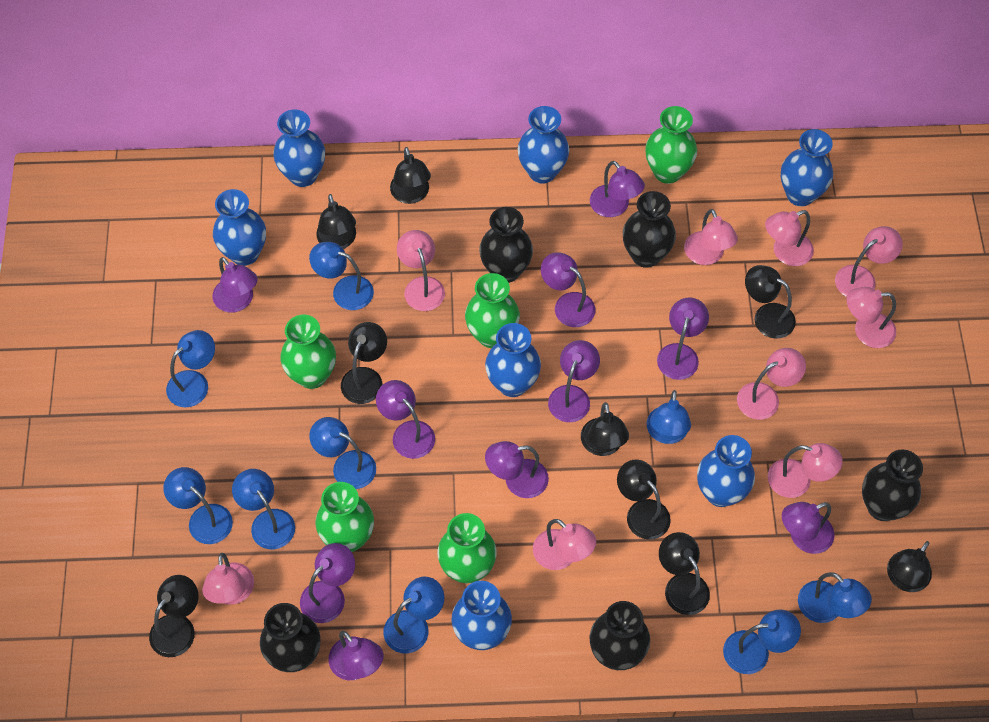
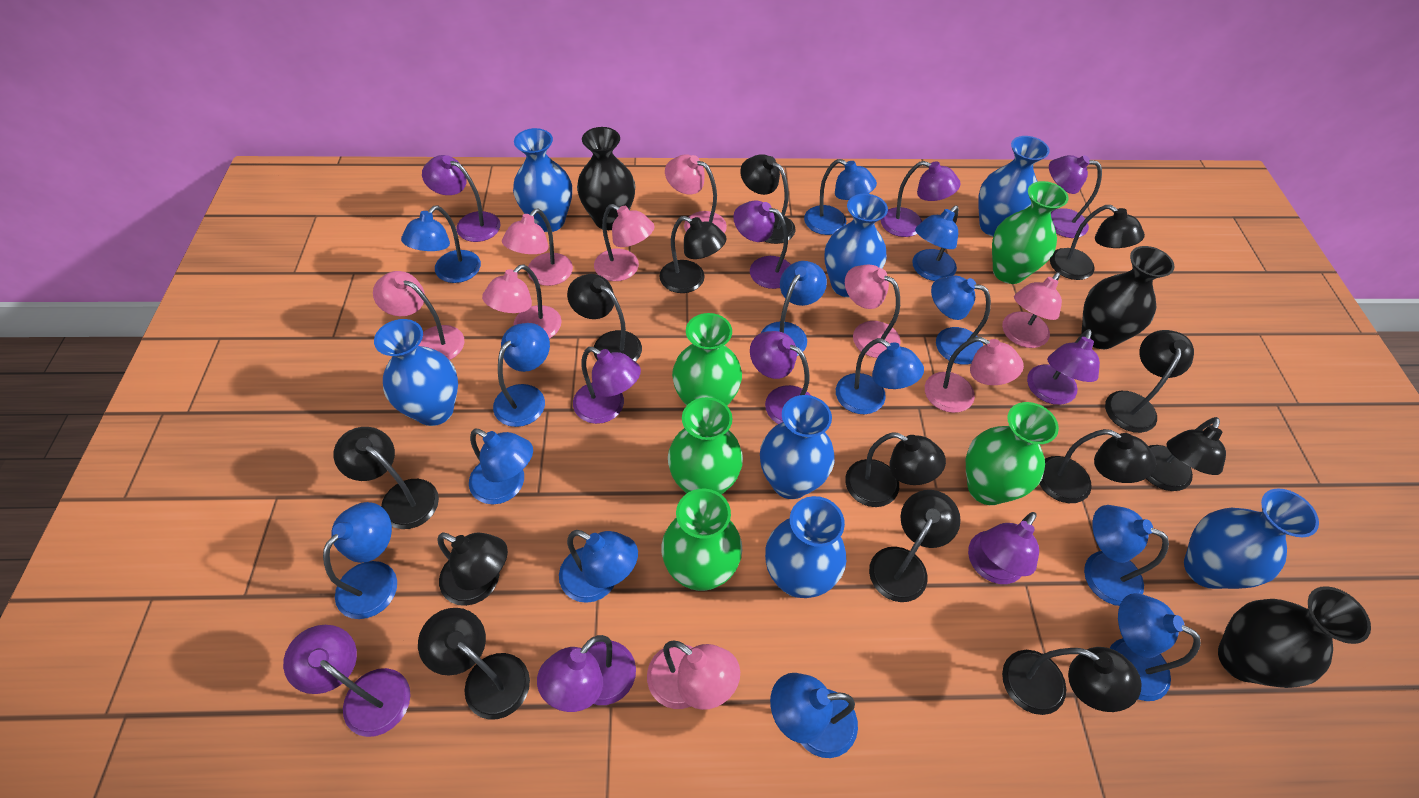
black lamp: [149,575,198,657] [316,194,356,249] [341,322,387,404] [390,147,431,204] [581,402,629,456] [617,459,671,540] [659,532,710,615] [745,265,796,339] [887,541,932,592] = 9 -> [334,427,439,529] [418,608,530,720] [437,533,508,606] [567,274,642,362] [659,216,726,293] [740,154,795,244] [845,432,946,507] [869,490,961,602] [1002,647,1142,715] [1040,429,1156,503] [1050,205,1145,280] [1105,330,1194,433] [1146,417,1226,491] = 13
black vase: [260,603,321,672] [479,207,533,283] [589,601,650,670] [623,191,676,268] [862,450,923,521] = 5 -> [577,127,635,230] [1082,246,1175,349] [1218,586,1371,688] = 3
blue lamp: [163,467,233,544] [166,330,215,408] [232,469,295,549] [309,242,374,310] [310,417,376,489] [383,576,444,653] [647,390,691,444] [723,609,801,674] [798,572,872,623] = 9 -> [323,502,397,619] [401,205,481,283] [469,428,533,504] [493,323,550,427] [559,530,638,603] [761,261,827,356] [770,673,858,758] [804,159,877,235] [836,338,924,414] [912,206,959,281] [931,276,991,365] [1084,505,1169,606] [1110,593,1201,701] = 13

